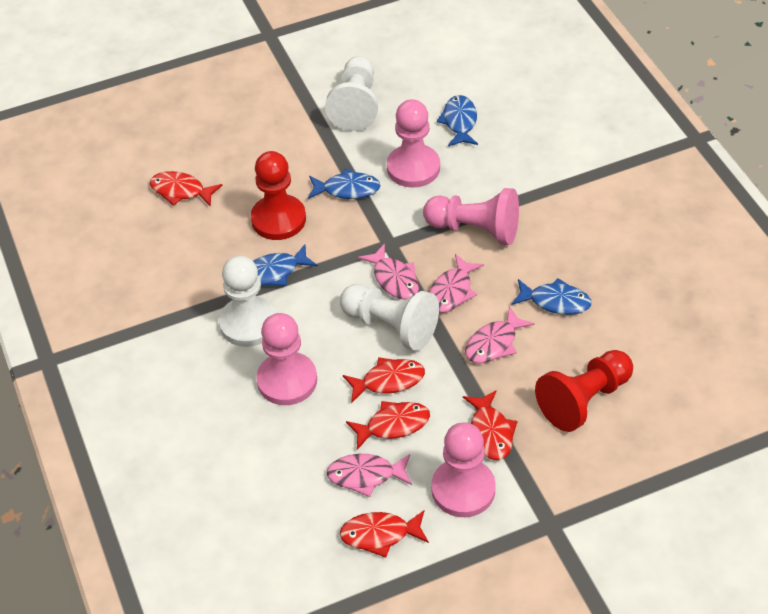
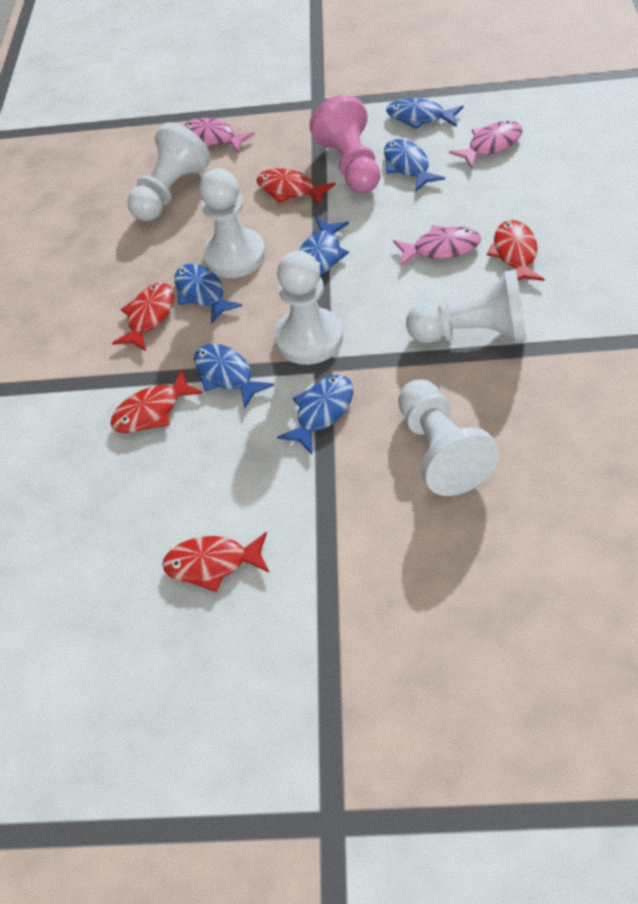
blue fish: [253,244,318,286] [308,168,381,199] [437,95,478,146] [511,278,592,315] = 4 -> [174,264,242,324] [194,344,274,409] [277,375,353,454] [299,218,349,276] [384,139,445,191] [386,98,463,129] = 6
pink fish: [327,454,412,497] [358,243,419,300] [429,254,484,313] [465,306,535,363] = 4 -> [184,118,255,152] [393,225,481,267] [449,121,522,169] = 3
pink pawn: [256,313,317,405] [387,99,440,188] [423,188,519,245] [431,422,496,517] = 4 -> [309,95,380,194] = 1
red pawn: [251,151,306,240] [535,350,633,432] = 2 -> none = 0
white pawn: [219,256,277,347] [325,56,378,131] [340,284,439,351] = 3 -> [127,122,211,221] [199,168,266,278] [275,251,343,365] [398,380,499,496] [406,270,527,343] = 5

